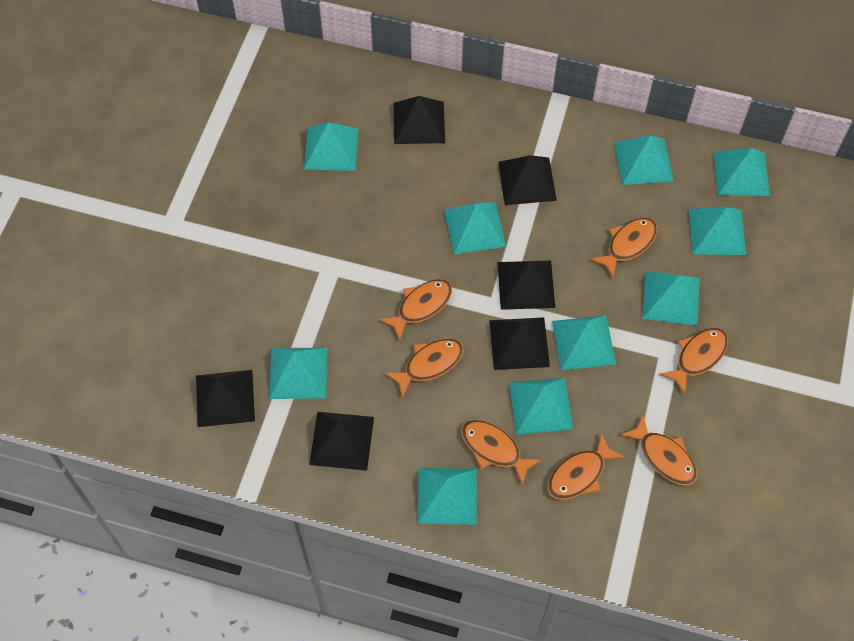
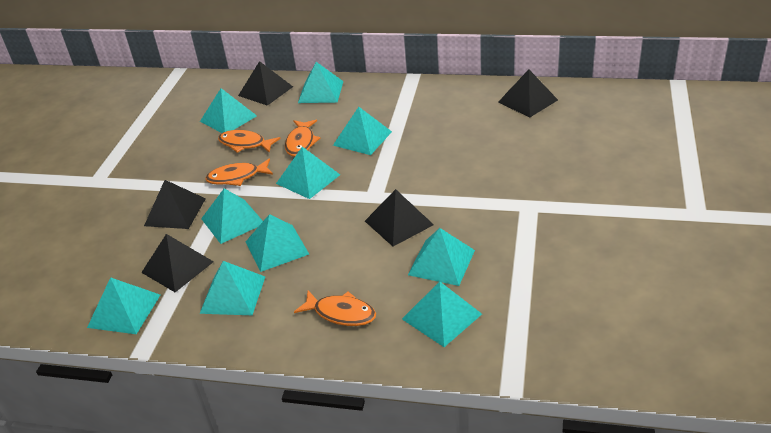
black pyramid: [196,370,255,427] [309,412,374,471] [394,96,445,144] [489,317,550,370] [497,261,555,310] [498,155,557,205] = 6 -> [141,234,214,292] [144,180,206,229] [238,61,293,106] [365,189,434,246] [498,69,558,118] = 5
orange fish: [379,279,452,341] [385,339,464,398] [461,420,542,486] [547,433,624,500] [590,218,657,278] [620,415,697,486] [659,328,728,395] = 7 -> [205,159,273,186] [218,130,280,153] [285,120,320,157] [294,291,376,326] = 4

